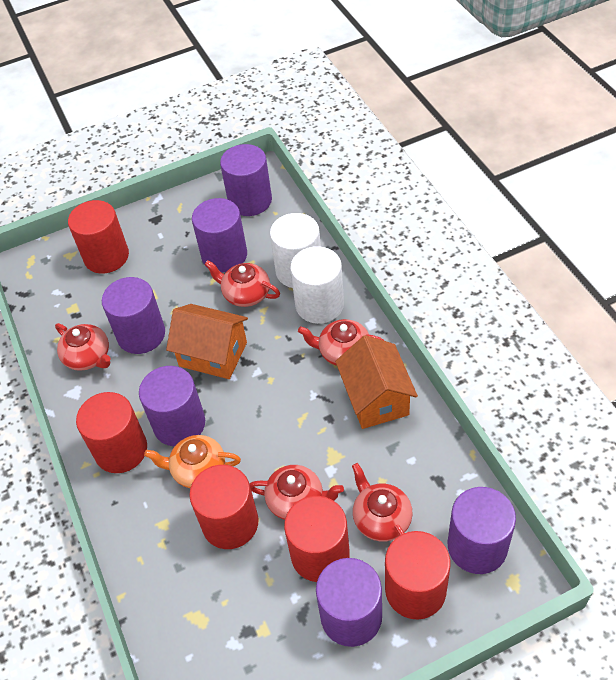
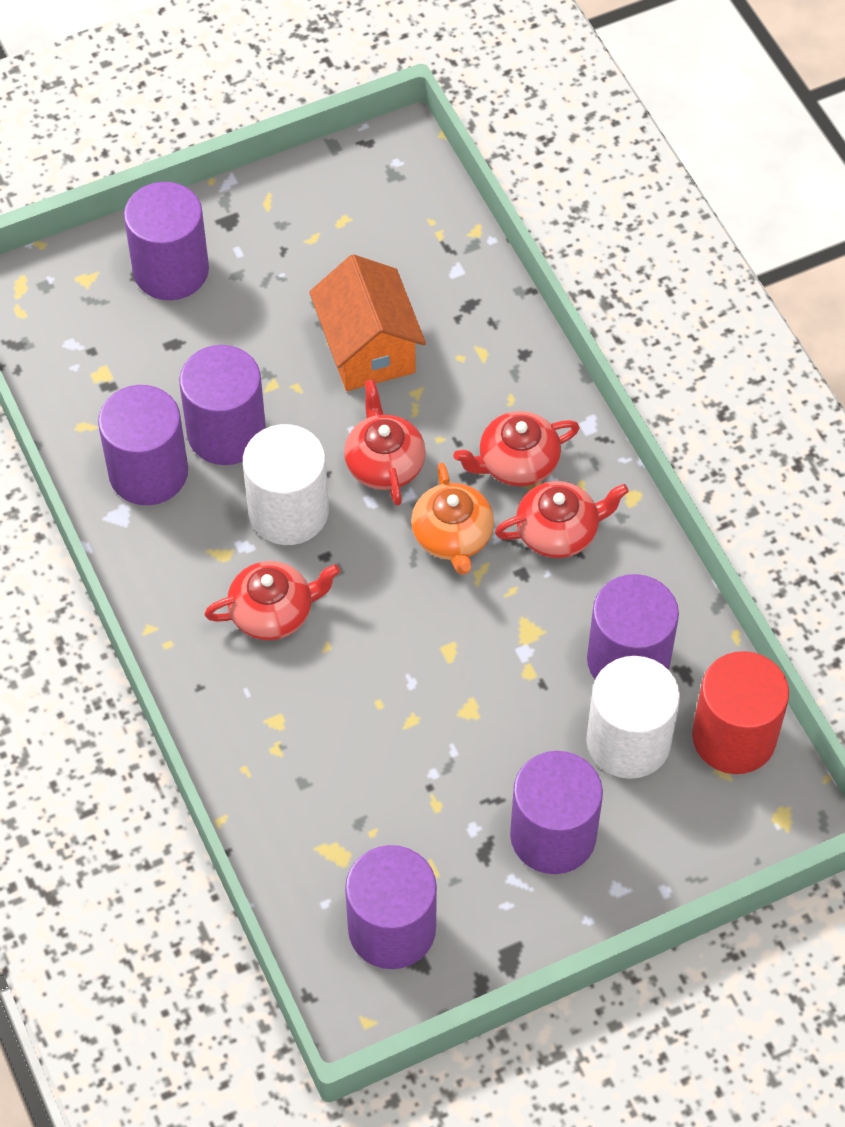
orange house: [166,304,248,379] [335,335,418,429] = 2 -> [309,254,426,391] = 1
red cylinder: [68,200,129,274] [76,392,147,473] [189,465,259,549] [284,496,350,582] [385,531,451,620] = 5 -> [692,651,789,774] = 1
red teapot: [55,323,111,371] [204,260,280,307] [249,465,344,520] [298,319,384,366] [352,463,413,542] = 5 -> [204,561,340,640] [344,379,426,506] [454,411,580,486] [495,481,629,558] = 4

